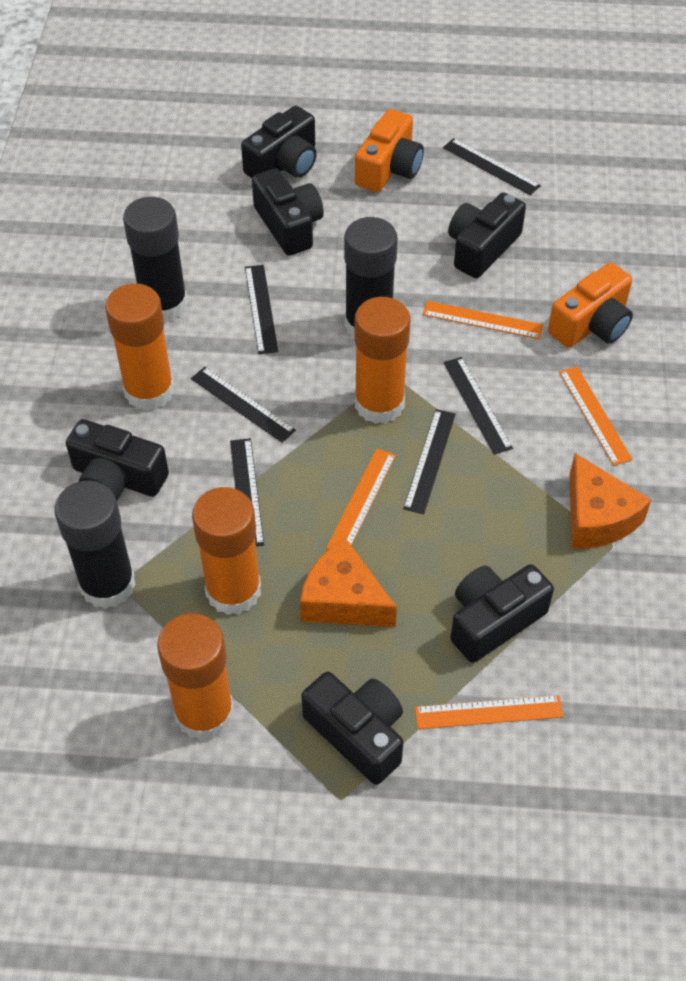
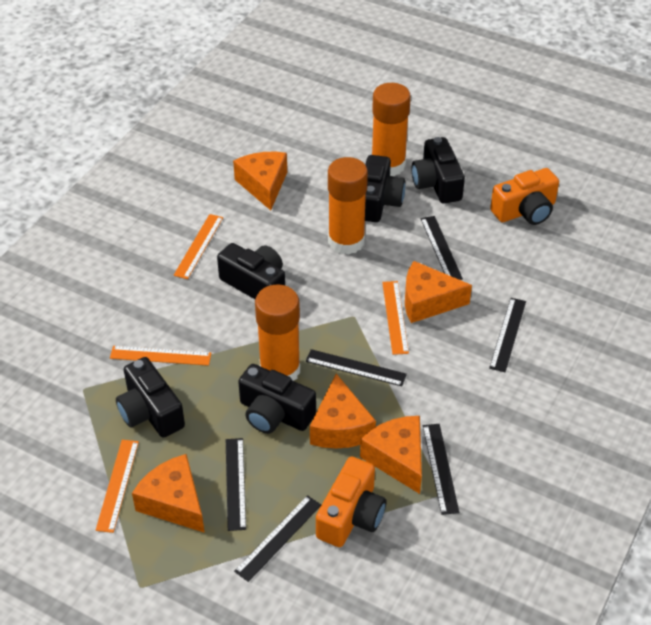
black camera: [66,419,169,500] [241,106,317,178] [252,169,324,256] [301,672,404,785] [448,192,526,278] [450,564,554,663] = 6 -> [116,357,185,438] [217,243,285,299] [238,364,316,434] [365,155,405,222] [412,137,465,203] = 5
black glue stick: [54,480,136,609] [123,197,188,323] [344,217,398,339] = 3 -> none = 0
orange cheese: [300,538,397,627] [569,453,651,549] = 2 -> [132,454,205,533] [233,152,287,210] [310,374,376,449] [360,416,422,494] [405,261,472,323] = 5
orange glue stick: [105,283,174,411] [157,613,234,741] [192,487,261,615] [354,297,411,424] = 4 -> [255,284,300,381] [328,157,368,255] [372,83,411,176] = 3

